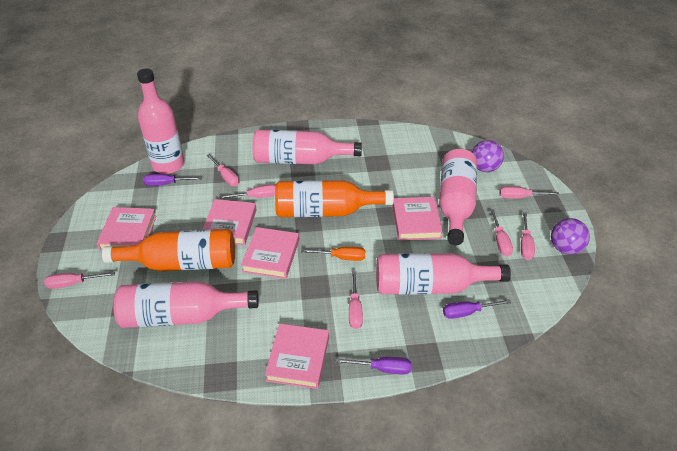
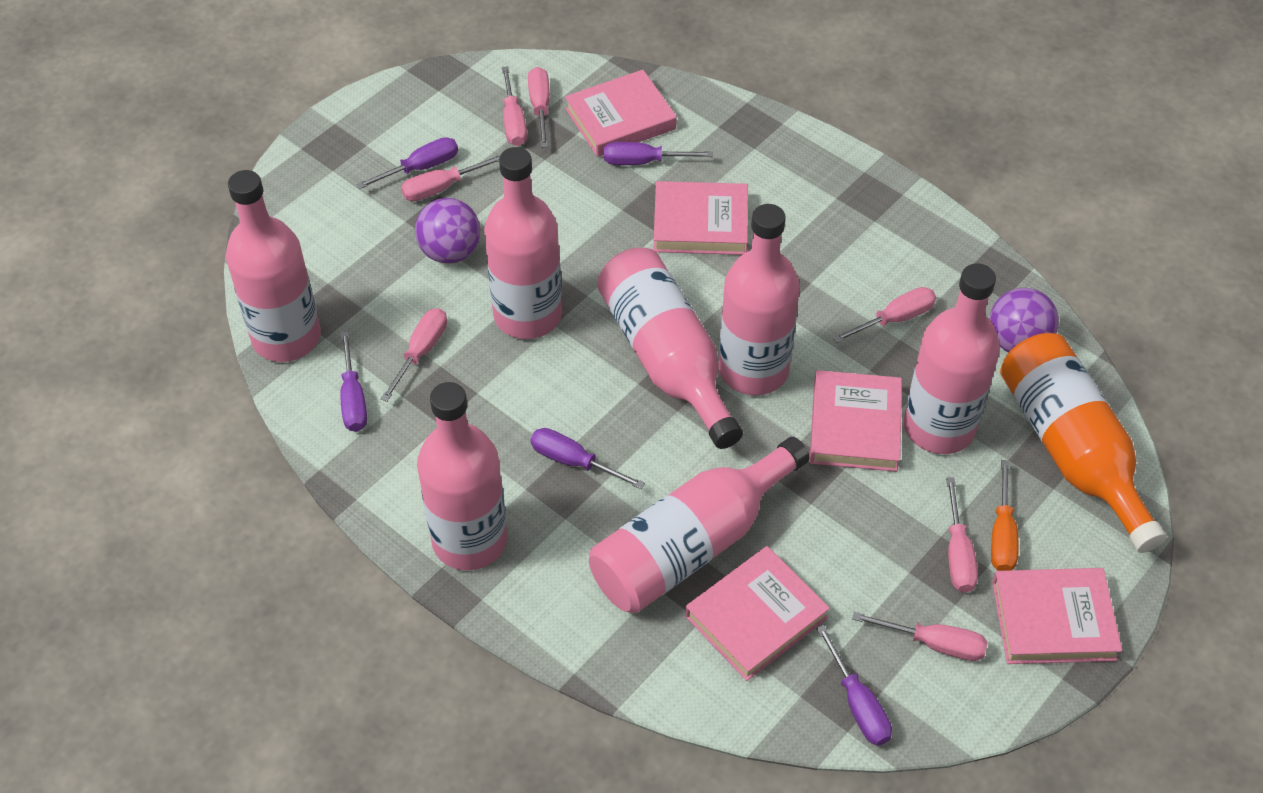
orange bottle: [102,229,235,271] [275,180,394,217] = 2 -> [1000,333,1167,553] = 1
pink bottle: [114,281,258,328] [137,69,185,174] [252,130,362,164] [376,253,511,295] [439,149,477,245] = 5 -> [226,170,321,362] [417,382,507,570] [484,147,562,339] [589,437,810,613] [597,248,743,449] [719,204,800,395] [904,263,1000,454] = 7
purple screwdriver: [143,174,202,186] [336,357,411,374] [443,299,511,319] = 3 -> [340,331,367,432] [356,137,458,189] [531,428,645,489] [604,142,713,165] [816,625,892,746] = 5

